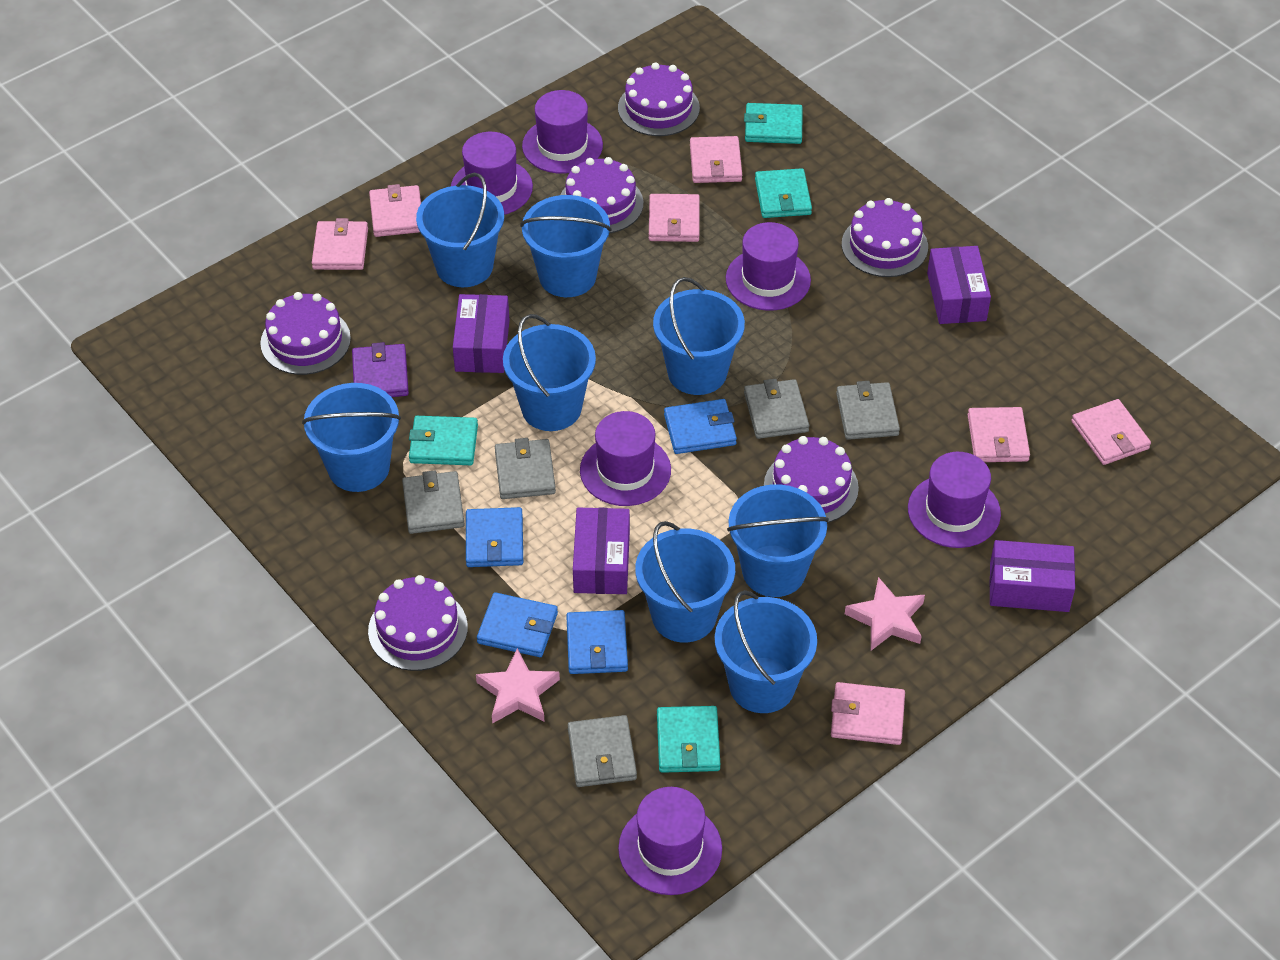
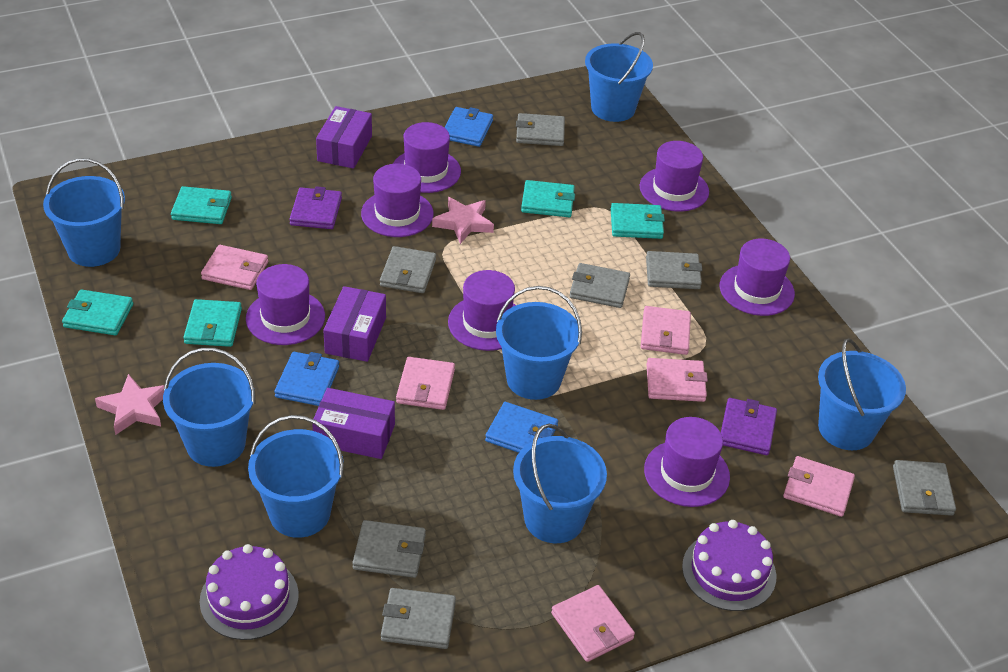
blue bucket: [302,383,401,492] [416,172,504,287] [503,314,596,431] [520,195,612,297] [635,521,735,643] [653,277,745,395] [715,590,817,713] [727,484,829,597] = 8 -> [43,158,125,267] [163,348,255,467] [248,415,344,538] [496,286,582,400] [513,424,607,543] [585,32,653,122] [818,338,906,450] = 7
blue wallet: [466,507,523,567] [477,592,558,657] [566,610,628,674] [664,399,737,454] = 4 -> [274,352,339,406] [444,107,493,147] [485,402,558,453] = 3
grey wallet: [402,470,465,534] [495,438,556,499] [568,715,637,787] [744,379,809,439] [836,381,900,440] = 5 -> [352,520,426,578] [380,246,436,293] [381,588,456,649] [516,113,565,146] [570,263,630,308] [646,251,702,289] [893,460,956,516] = 7
pink wallet: [312,218,368,270] [369,184,421,237] [649,194,700,242] [690,136,742,183] [831,682,905,745] [968,407,1030,462] [1071,399,1151,465] = 7 -> [201,245,268,290] [396,357,455,410] [551,585,635,662] [641,306,691,355] [647,358,708,402] [783,456,855,517] = 6
purple box: [453,294,509,373] [573,508,630,594] [927,246,991,324] [989,540,1075,612] = 4 -> [312,388,395,459] [316,106,372,169] [323,286,386,362] = 3
purple cake: [260,292,351,375] [368,575,468,671] [560,157,643,233] [618,62,700,136] [764,436,859,523] [842,198,928,277] = 6 -> [200,544,299,640] [682,520,776,611] = 2
purple hat: [451,132,533,215] [522,90,603,174] [580,411,671,506] [618,787,722,895] [726,222,811,311] [908,452,1001,548] = 6 -> [246,264,325,345] [361,164,434,237] [393,122,461,193] [448,270,516,351] [640,141,709,212] [644,417,730,507] [720,239,795,316] = 7
purple wallet: [352,342,409,397] = 1 -> [289,186,342,229] [721,398,777,455] = 2
turquoise wallet: [409,416,478,465] [657,706,720,773] [744,103,803,144] [755,168,812,218] = 4 -> [62,289,133,335] [171,186,232,224] [183,299,242,347] [521,180,575,217] [611,203,665,239] = 5

